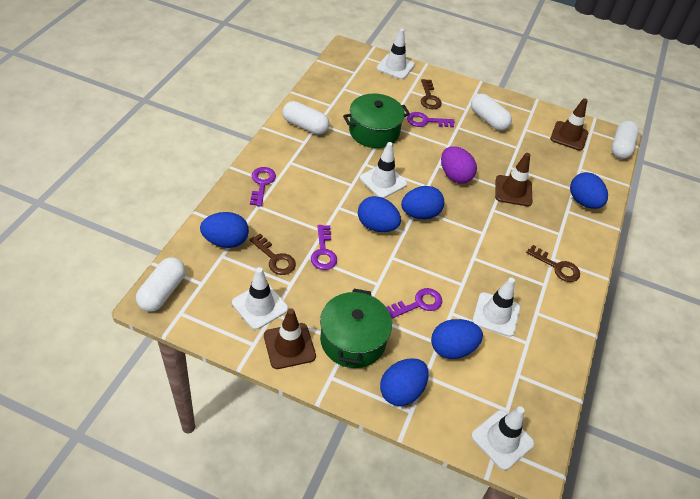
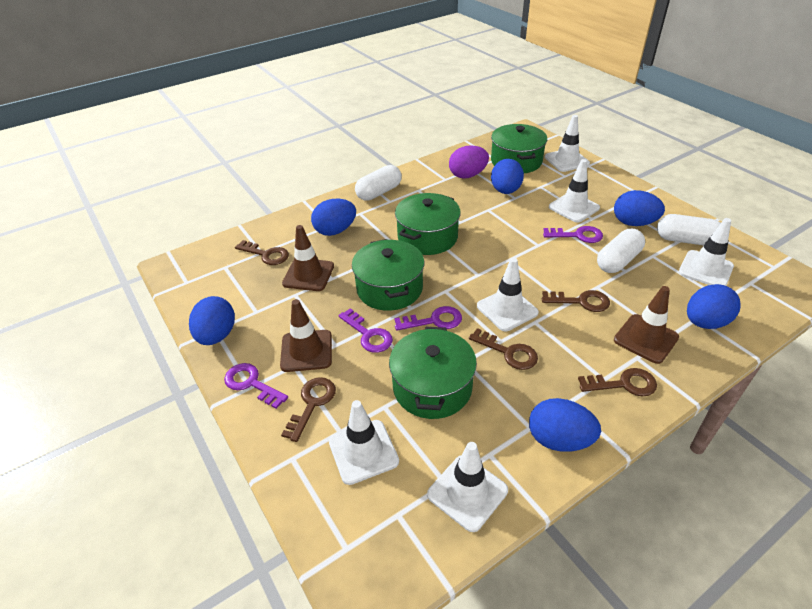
brown key: [250,234,296,275] [421,79,442,109] [526,245,580,282] = 3 -> [235,240,289,265] [281,377,336,442] [469,328,538,370] [542,290,610,312] [578,368,657,396] = 5
green pot: [320,289,392,368] [343,94,410,148] = 2 -> [352,239,424,311] [389,327,477,419] [395,193,461,255] [491,124,547,173] = 4
white capsule: [136,257,186,312] [282,101,329,135] [471,94,512,131] [612,121,639,159] = 4 -> [355,165,402,201] [597,229,645,273] [657,214,721,246] = 3
white traffic cone: [232,267,288,330] [360,142,407,198] [376,28,415,79] [471,406,534,470] [472,277,520,337] = 5 -> [329,400,399,485] [427,442,508,532] [477,258,539,331] [545,115,590,172] [549,159,600,223] [679,218,734,286] = 6

